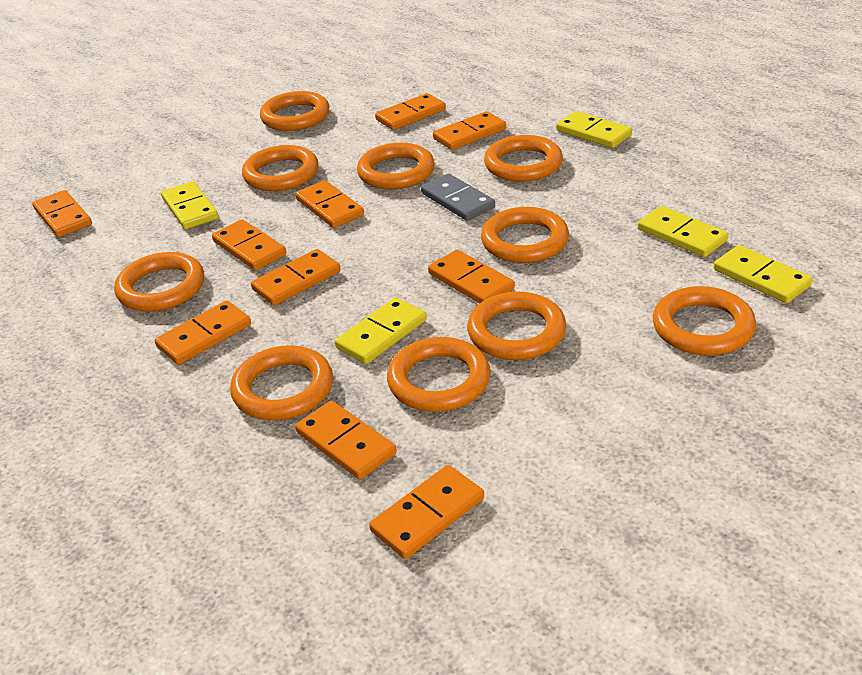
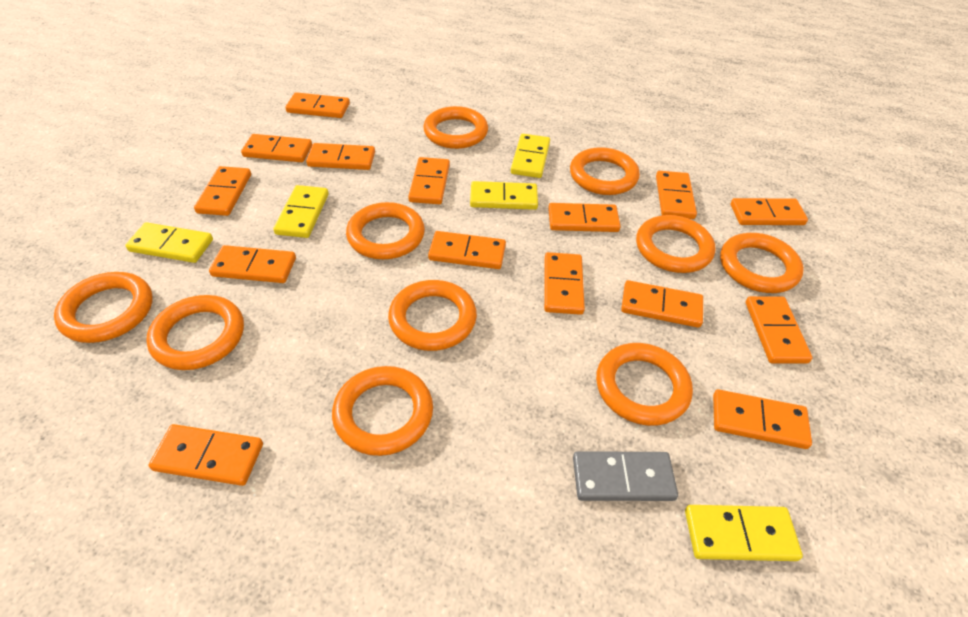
orange domino: [32,190,92,237] [155,301,251,365] [212,219,287,270] [251,249,341,305] [295,180,364,228] [295,401,397,479] [369,465,484,559] [375,93,446,130] [428,250,515,303] [433,111,506,150] = 10 -> [149,424,263,486] [194,166,251,216] [209,245,296,283] [241,134,312,162] [285,92,350,118] [306,143,375,170] [408,157,450,204] [428,231,506,269] [544,252,585,315] [548,203,621,232] [621,280,703,328] [656,171,697,219] [713,389,812,449] [731,198,808,225] [746,296,812,364] = 15

